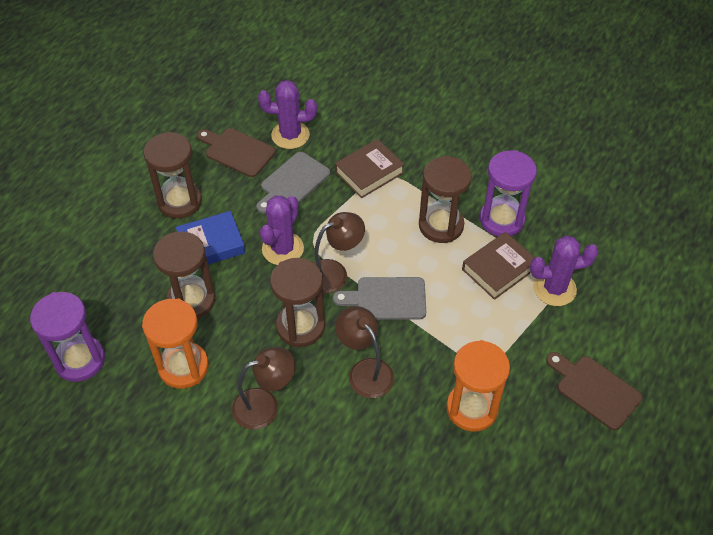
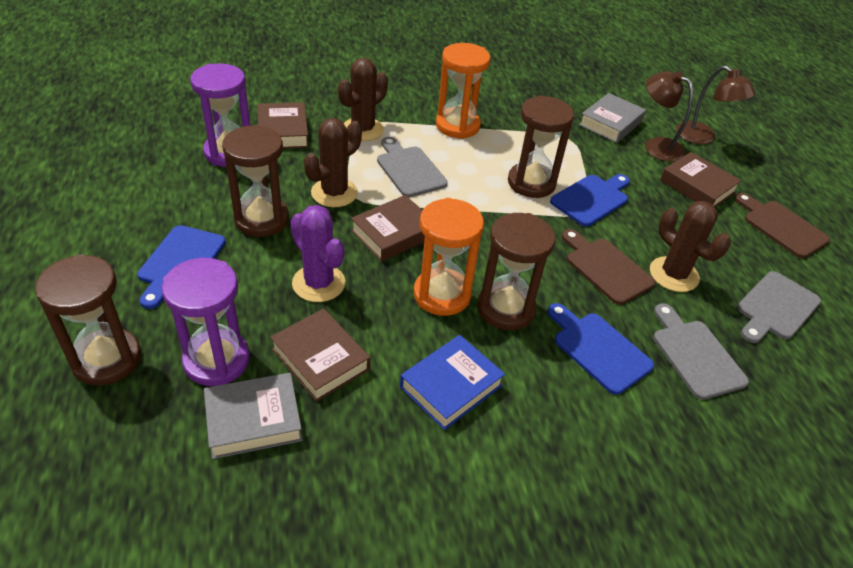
blue cutting board: none = 0 -> [138,225,226,309] [547,303,654,395] [550,174,630,226] = 3
brown book: [335,139,404,198] [462,232,535,300] = 2 -> [257,102,309,149] [270,308,370,402] [351,195,425,262] [660,152,741,208] = 4
brown cactus: none = 0 -> [304,118,362,207] [338,58,388,141] [650,201,731,292] = 3
brown lamp: [232,347,295,430] [314,212,365,294] [335,306,394,398] = 3 -> [645,71,693,162] [676,66,756,144] = 2
grey book: none = 0 -> [204,373,303,459] [579,93,646,143] = 2
grey cutting board: [256,152,330,213] [333,277,426,320] = 2 -> [377,137,448,197] [653,303,749,400] [737,271,821,343] = 3
purple cactus: [258,80,317,149] [260,196,304,265] [530,236,599,306] = 3 -> [290,205,345,302] = 1

